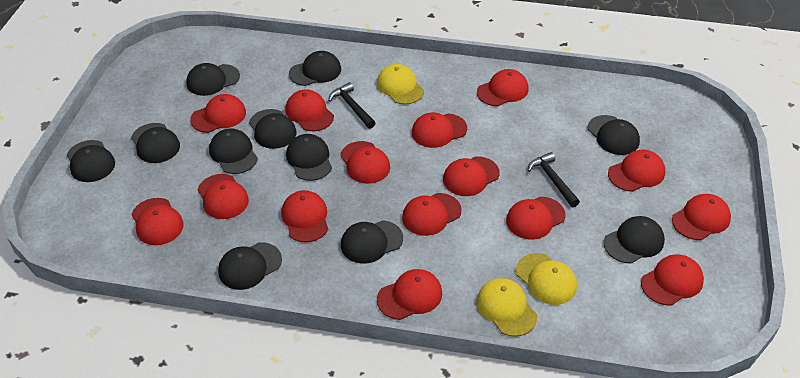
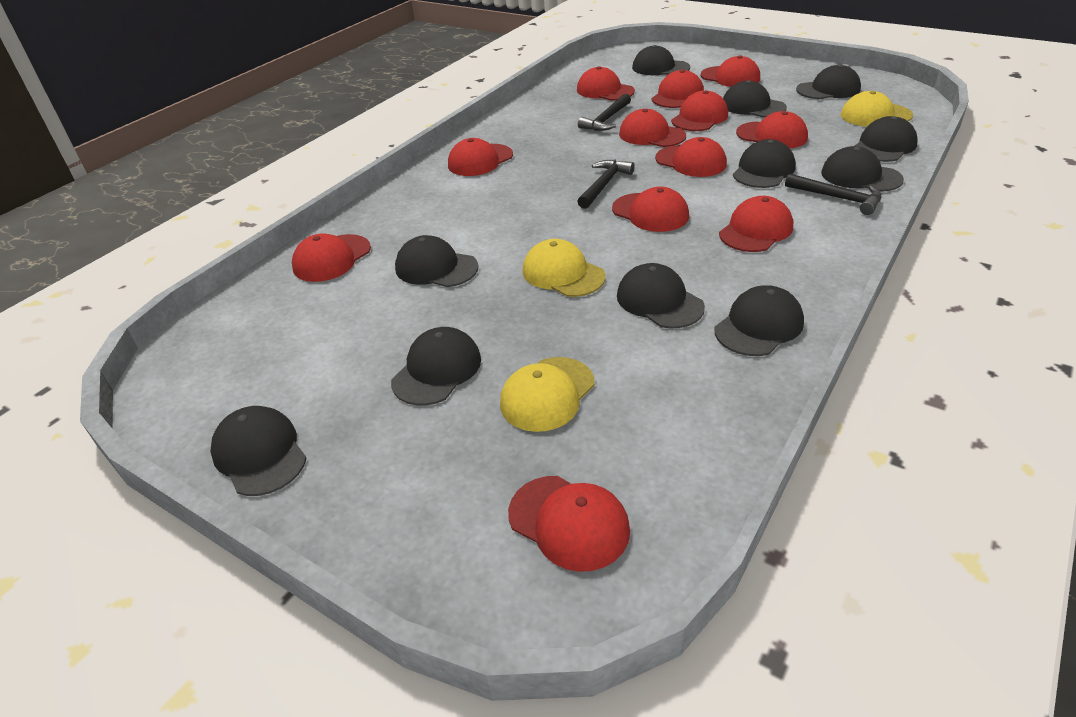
black hammer: [328,82,375,129] [528,152,580,207] = 2 -> [577,160,635,209] [578,94,631,131] [785,173,881,215] = 3
red cap: [131,198,183,245] [190,94,246,133] [198,174,249,219] [281,190,328,242] [285,89,334,131] [340,141,390,184] [377,269,442,320] [402,193,462,236] [412,112,467,148] [443,156,500,196] [477,69,528,106] [506,197,565,240] [608,150,665,192] [641,254,704,306] [672,194,731,240] = 15 -> [292,233,371,282] [448,138,513,176] [508,476,630,572] [577,66,635,101] [612,187,689,232] [619,109,686,147] [652,70,704,108] [655,137,727,177] [671,90,728,131] [700,55,760,87] [719,196,793,252] [736,111,808,148] = 12

